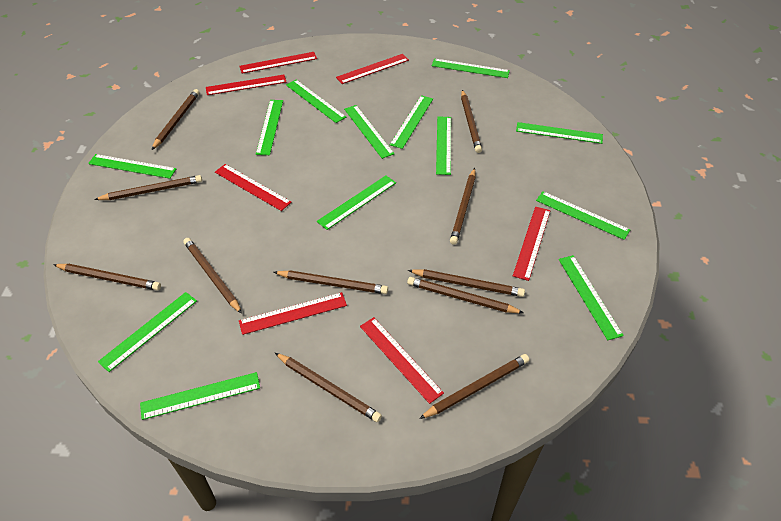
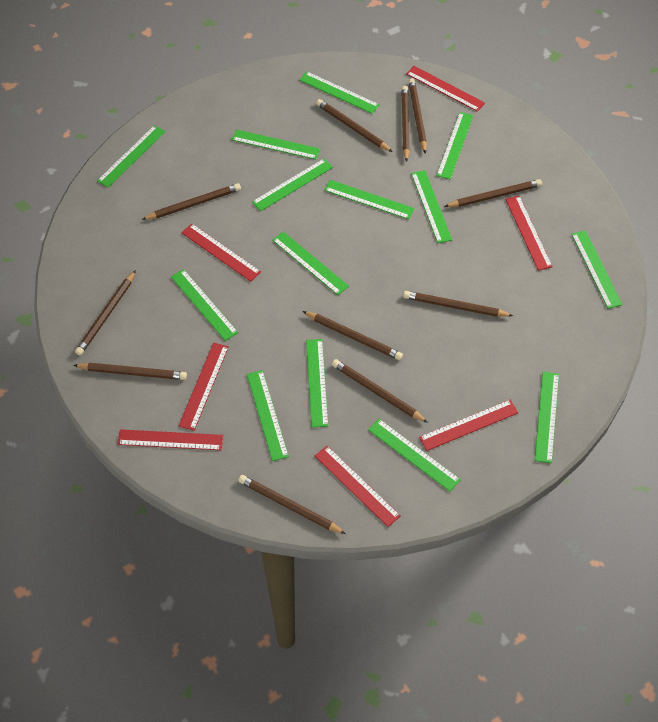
green ruler: [88,154,176,179] [98,292,197,372] [140,372,260,420] [256,100,283,155] [286,80,346,123] [317,175,396,230] [344,105,395,159] [390,95,433,149] [431,58,510,78] [436,116,451,175] [516,122,603,144] [536,191,630,240] [559,255,624,340] = 13 -> [97,125,165,187] [171,269,238,341] [232,129,320,160] [247,370,289,461] [252,159,333,211] [272,232,349,295] [300,72,380,114] [306,339,328,427] [324,180,414,219] [368,419,461,492] [411,170,452,243] [436,112,473,179] [535,372,559,463] [571,231,622,309] = 14

